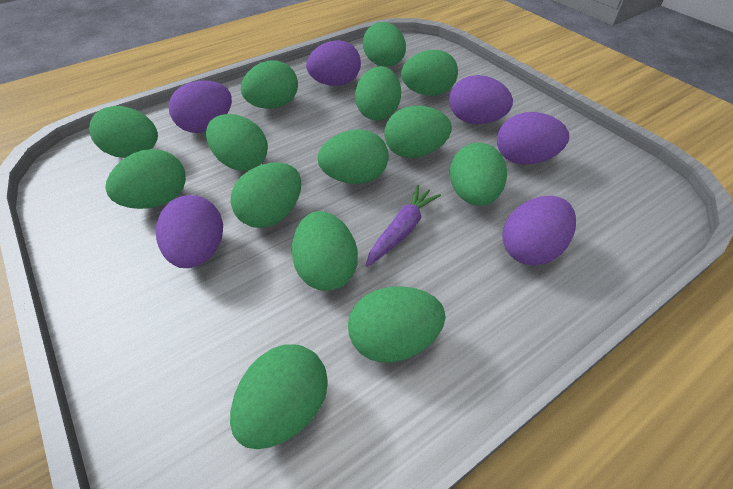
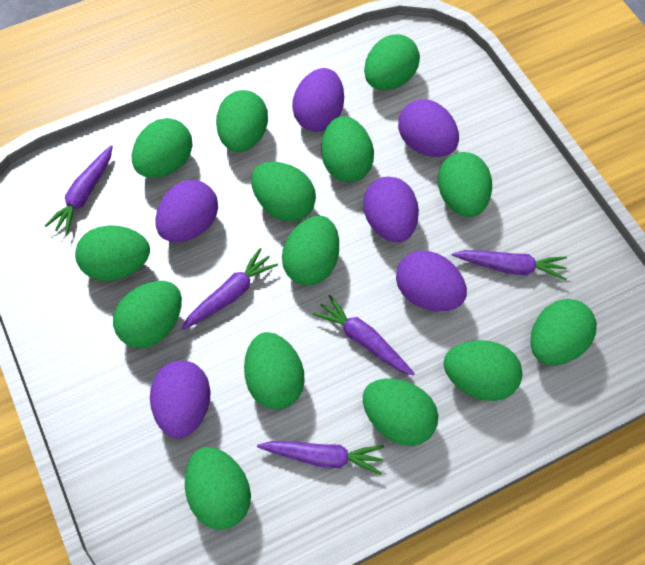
purple carrot: [366,185,441,267] = 1 -> [45,145,113,235] [181,248,278,330] [257,441,384,475] [313,295,415,376] [452,250,567,281] = 5

